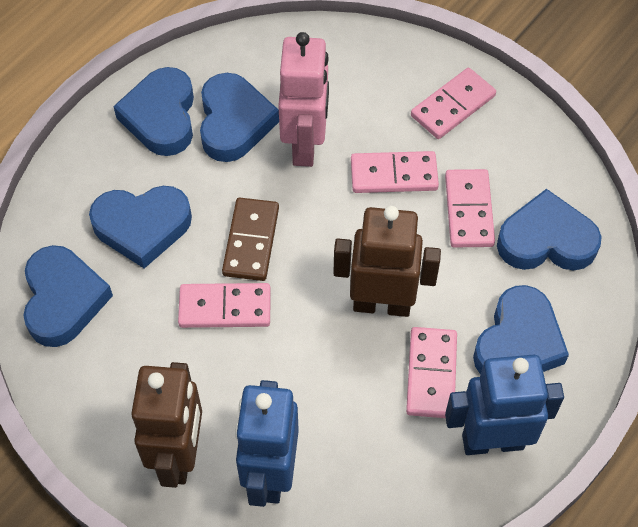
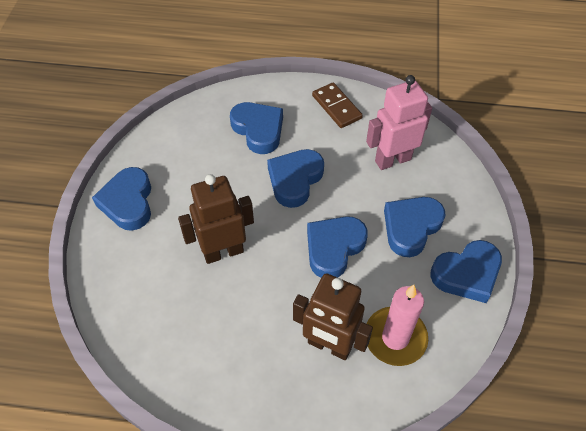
blue robot: [235,380,299,507] [445,355,564,455] = 2 -> none = 0
pink candle: none = 0 -> [367,285,428,366] = 1
pink domino: [178,283,271,328] [351,151,439,193] [406,327,457,418] [411,68,496,139] [445,169,495,247] = 5 -> none = 0

